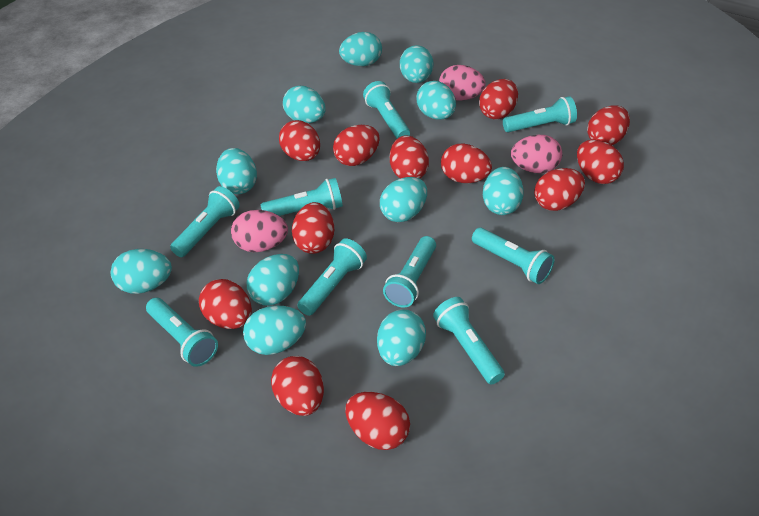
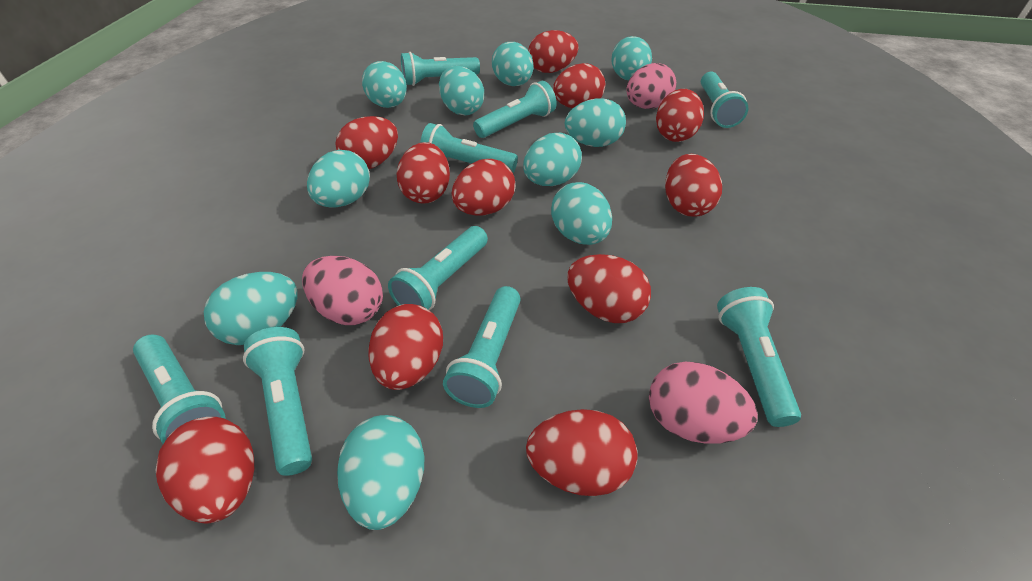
red egg: [199,279,252,329] [271,356,324,416] [279,120,320,161] [292,202,334,254] [333,125,380,166] [345,392,410,450] [390,136,429,179] [441,144,492,183] [479,79,518,119] [534,168,585,211] [577,140,624,184] [587,105,630,145] = 12 -> [155,417,254,524] [335,116,398,169] [369,304,443,390] [397,142,450,203] [451,159,515,216] [526,409,638,496] [528,30,579,73] [553,63,605,109] [567,254,651,323] [656,89,704,142] [665,154,722,217] = 11
turquoise egg: [111,249,172,294] [216,148,257,194] [243,306,306,355] [247,254,299,306] [283,86,326,123] [339,32,382,66] [377,309,426,366] [380,177,427,222] [400,45,433,83] [416,81,456,120] [483,167,524,215] = 11 -> [204,272,297,345] [307,150,370,208] [337,415,424,530] [362,61,407,108] [439,66,484,115] [492,42,533,86] [523,133,582,186] [551,182,612,245] [565,98,626,147] [611,36,652,80] = 10

